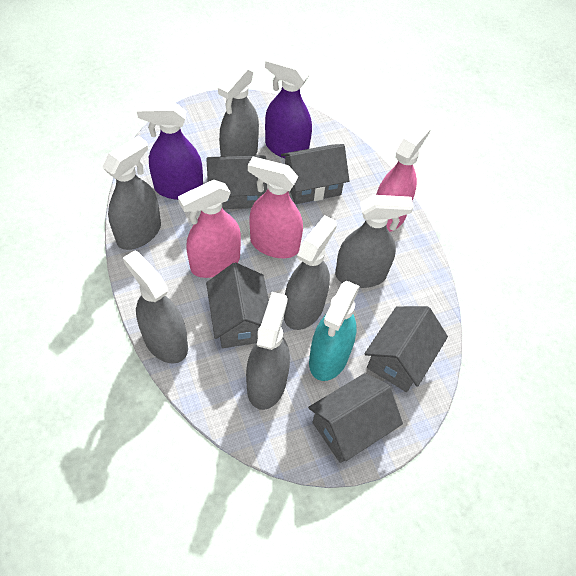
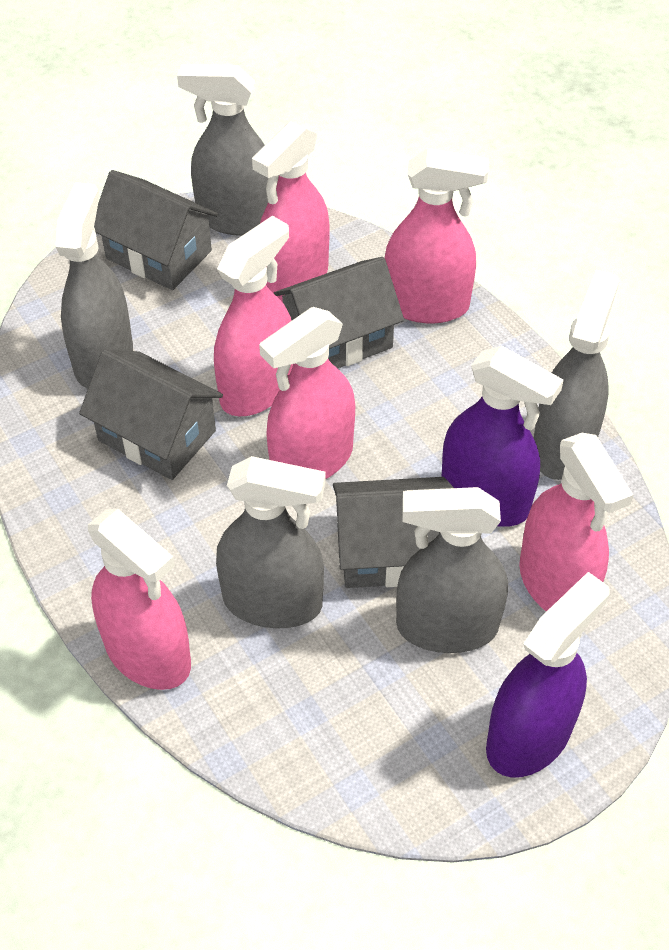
grey house: [206,263,269,348] [207,155,267,209] [281,144,349,204] [308,373,403,463] [364,306,448,392] = 5 -> [79,349,223,480] [94,170,218,290] [274,257,404,368] [333,477,454,588] = 4
grey spray bottle: [102,136,161,250] [123,250,188,364] [218,65,259,157] [246,292,290,410] [284,215,337,330] [335,195,414,288] = 6 -> [55,182,133,389] [177,64,268,236] [216,456,326,628] [396,487,508,653] [534,270,619,480] = 5
pink spray bottle: [178,180,241,278] [248,157,303,258] [376,121,431,232] = 3 -> [88,509,191,690] [214,216,293,416] [252,121,330,302] [259,307,355,479] [384,148,489,324] [519,433,633,612] = 6
turquoise spray bottle: [309,281,360,381] = 1 -> none = 0

